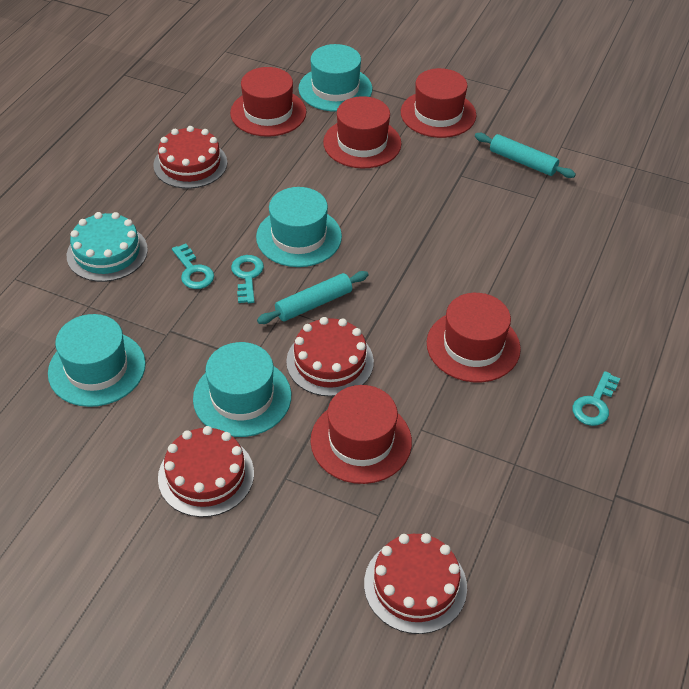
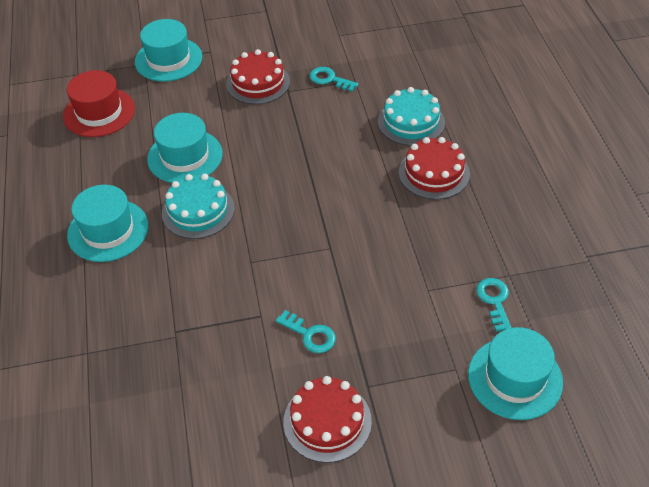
red cake: [153,126,227,189] [158,426,254,517] [286,317,374,397] [364,533,467,634] = 4 -> [226,49,290,104] [283,376,372,463] [399,137,470,200] = 3
red hat: [230,67,306,137] [311,385,412,484] [323,96,401,168] [401,68,476,138] [427,293,521,382] = 5 -> [63,70,135,137] = 1
turquoise cake: [67,212,148,282] = 1 -> [162,174,235,239] [378,87,445,146] = 2
turquoise rolling pin: [257,271,369,324] [475,133,576,178] = 2 -> none = 0

